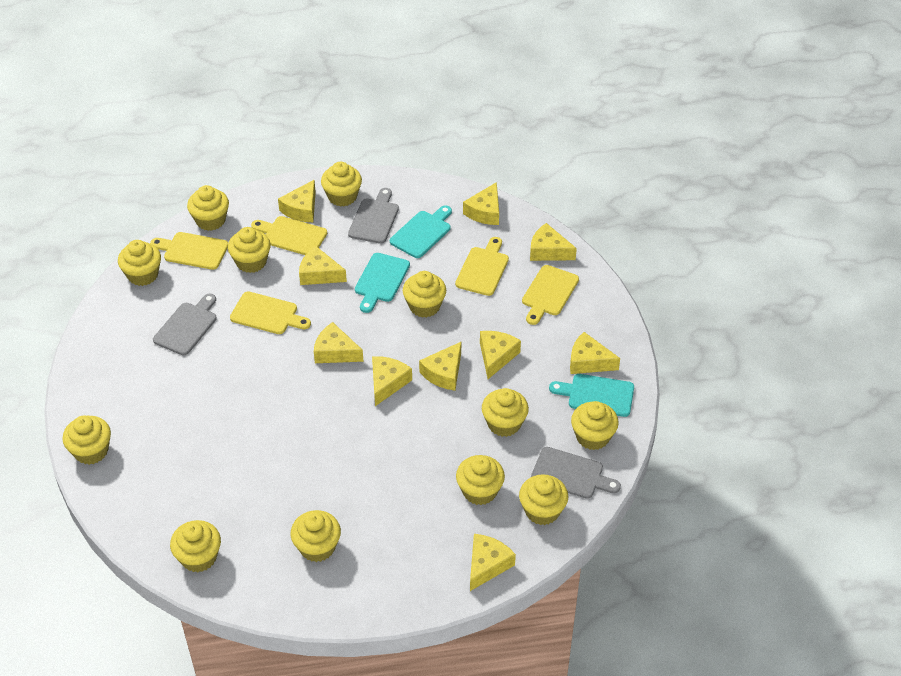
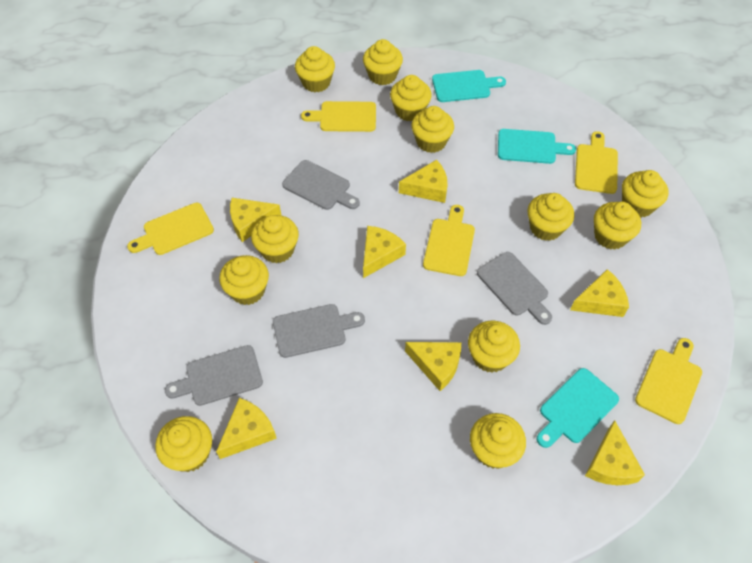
grey cutting board: [153,294,217,355] [348,188,399,244] [531,447,621,499] = 3 -> [165,345,263,406] [273,304,365,358] [282,160,360,210] [477,252,552,325] = 4
yellow cheese: [278,180,316,222] [299,246,347,285] [314,322,363,363] [372,356,412,406] [419,342,461,391] [463,182,499,225] [470,534,516,591] [480,331,521,379] [530,223,577,261] [570,332,620,374] = 10 -> [216,398,277,459] [230,198,281,242] [363,226,406,278] [399,160,448,203] [405,342,461,391] [570,269,629,317] [585,420,645,485] = 7

